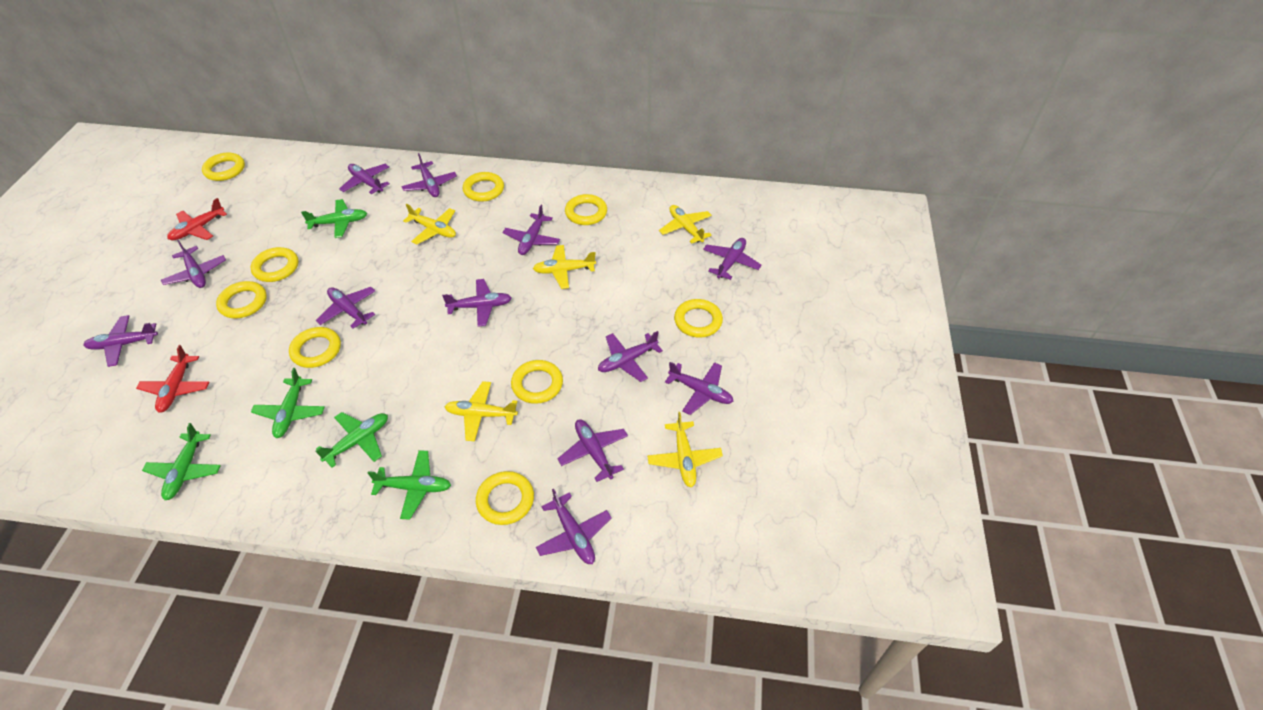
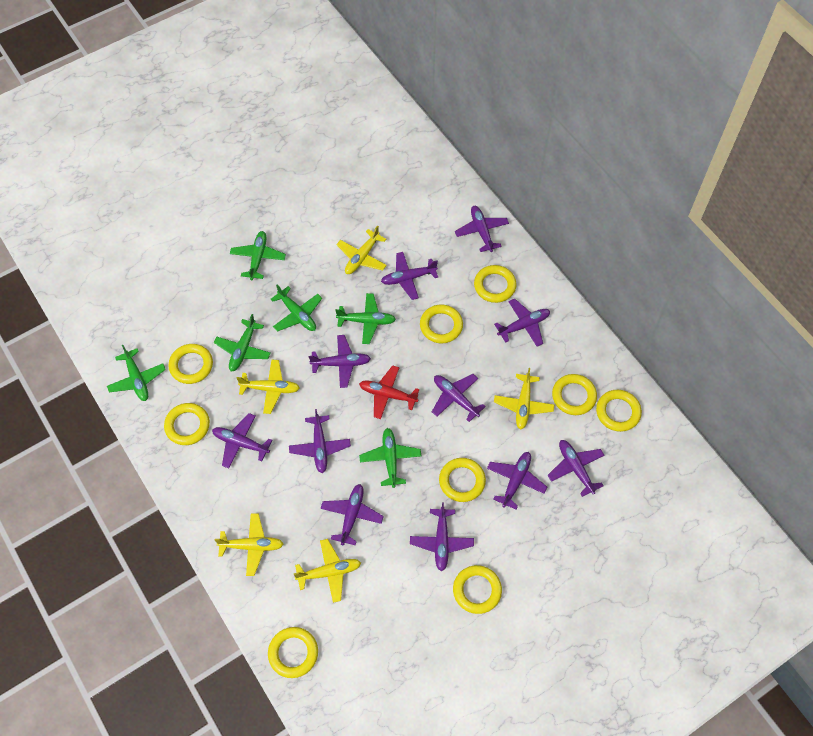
green plane: [142,423,221,500] [251,368,325,438] [301,199,367,238] [315,412,388,468] [368,450,451,520] = 5 -> [107,345,166,401] [214,314,271,371] [230,231,286,280] [271,285,322,332] [335,293,396,344] [359,428,421,488] = 6
purple plane: [84,315,158,367] [161,240,226,288] [316,287,375,329] [339,164,390,194] [401,153,457,197] [442,279,511,327] [503,205,560,255] [536,489,612,564] [557,419,628,482] [598,331,663,382] [665,362,734,415] [703,238,761,280] = 12 -> [212,413,272,468] [289,409,351,473] [309,335,371,388] [321,484,384,545] [381,252,438,300] [410,502,474,571] [432,374,486,422] [455,206,509,252] [487,452,547,509] [494,299,550,347] [547,440,605,497] = 11
red plane: [136,345,209,413] [167,198,227,240] = 2 -> [359,365,419,419] = 1

